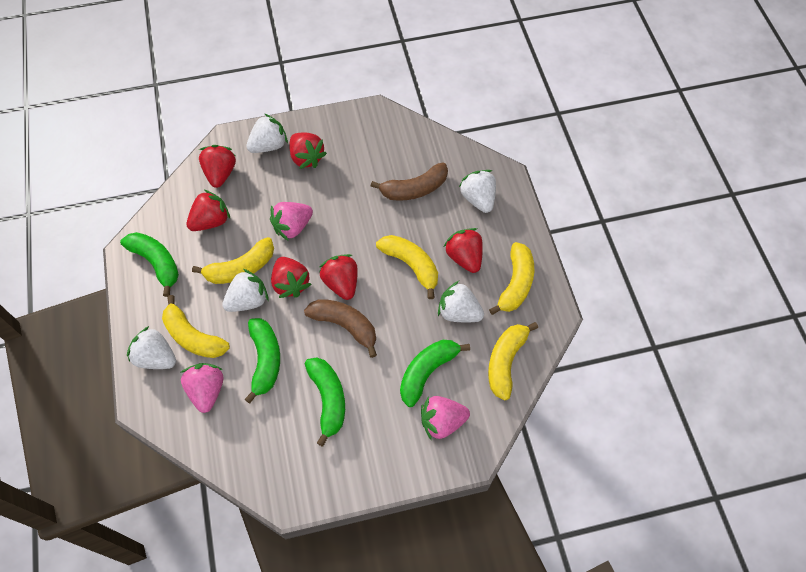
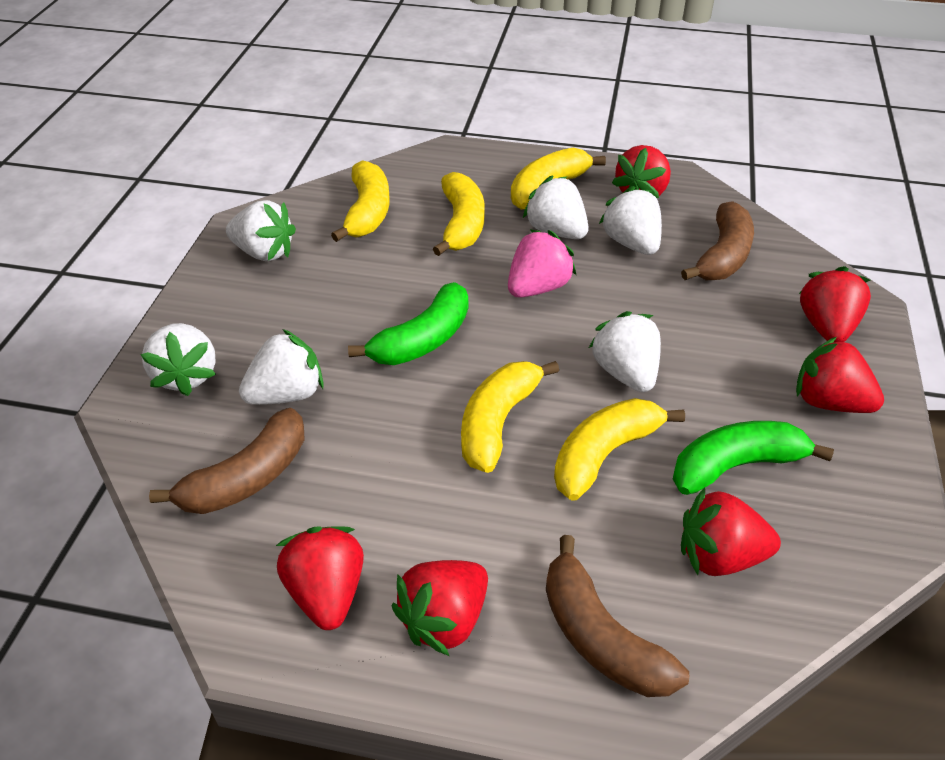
brown banana: [304,299,377,358] [371,163,448,201] = 2 -> [149,408,305,514] [546,535,689,697] [681,201,754,280] = 3
green banana: [120,232,179,297] [245,318,280,404] [305,357,345,447] [400,340,470,407] = 4 -> [348,282,468,365] [673,421,834,495] = 2
pink strawberry: [181,363,224,413] [270,202,313,240] [421,396,470,441] = 3 -> [508,230,577,298] = 1
white strawberry: [127,326,176,369] [222,269,269,312] [246,114,288,153] [438,281,484,322] [459,170,496,213] = 5 -> [140,323,216,396] [226,200,296,261] [239,329,324,405] [523,175,589,239] [589,311,661,392] [599,186,662,255] = 6

